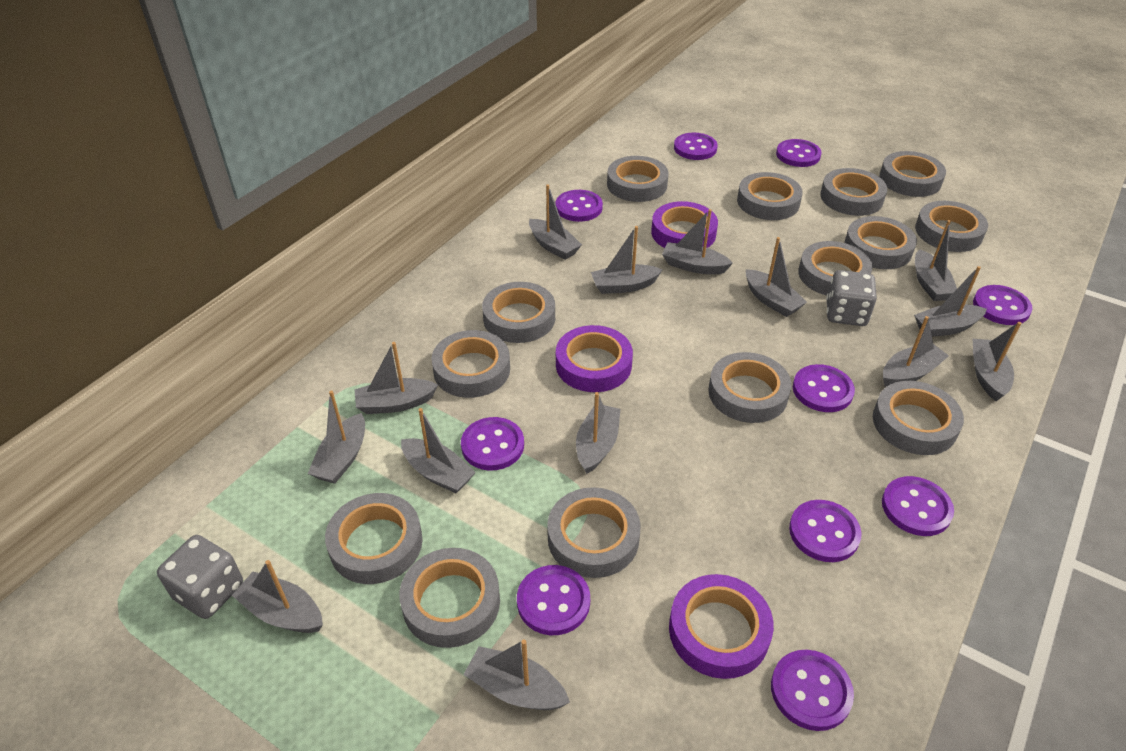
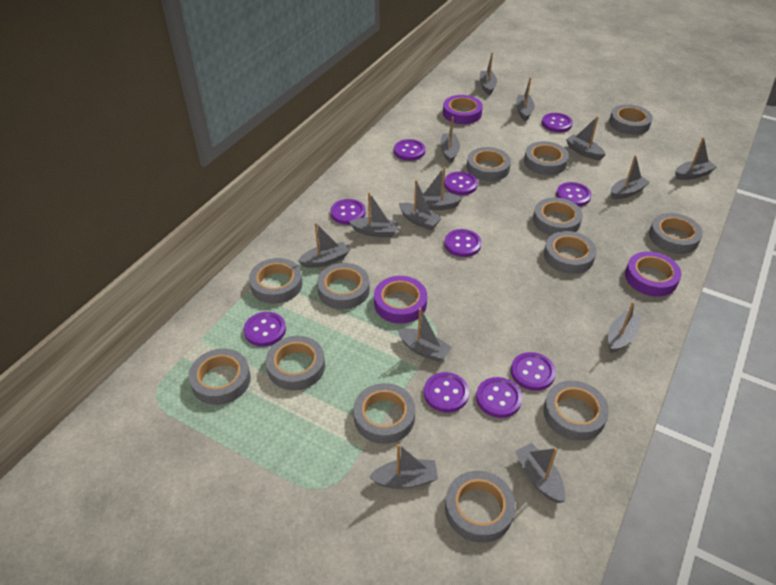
grey dice: [157,535,243,619] [826,270,877,326] = 2 -> none = 0
grey tape: [325,493,423,584] [399,548,500,648] [431,330,510,398] [482,282,555,343] [547,487,641,578] [607,156,669,202] [708,352,792,423] [737,172,803,220] [798,241,872,295] [820,168,887,216] [844,216,917,269] [873,381,964,455] [879,151,946,197] [915,201,988,252] = 14 -> [188,349,251,405] [249,258,303,304] [266,336,325,391] [317,263,370,309] [353,383,415,444] [445,471,515,543] [467,147,511,181] [524,141,569,175] [533,197,583,235] [543,381,609,441] [544,231,597,274] [609,104,653,135] [649,213,703,254] = 13

